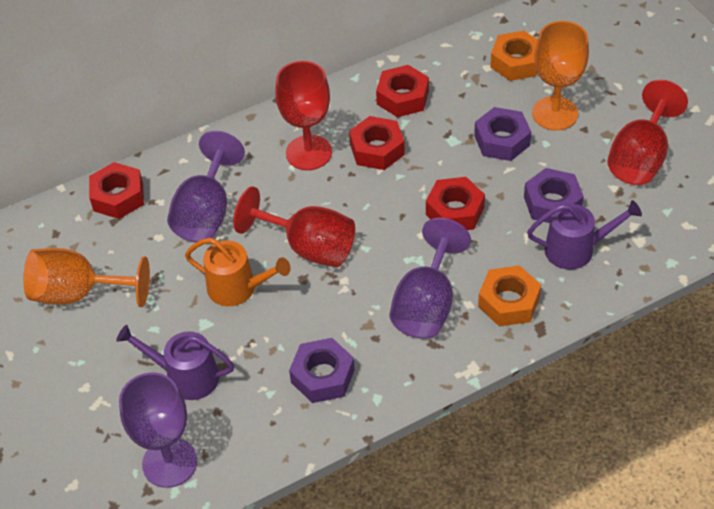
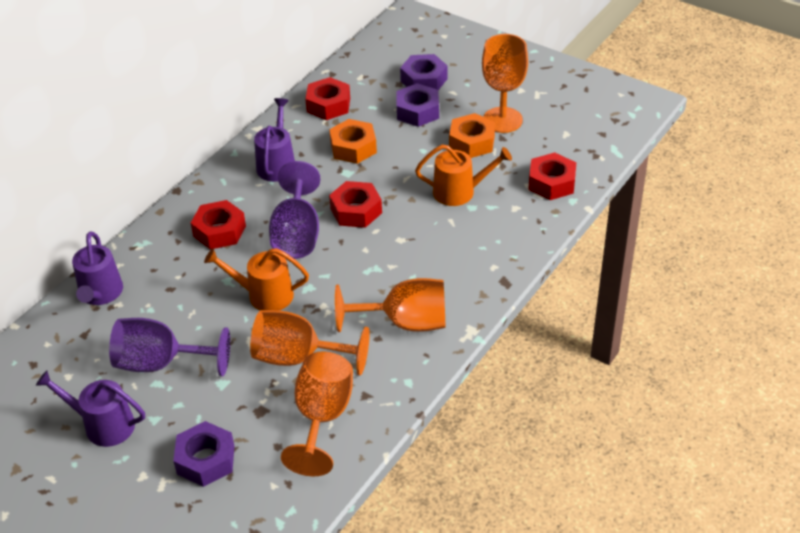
orange goblet: [23,248,150,307] [532,21,589,130] = 2 -> [250,310,370,376] [281,351,353,476] [335,278,445,332] [482,34,528,133] = 4
orange watering can: [185,238,291,306] = 1 -> [204,248,309,311] [415,144,512,206] = 2
purple goblet: [119,373,197,488] [167,131,245,242] [390,218,471,339] = 3 -> [109,318,230,376] [269,161,320,259] = 2
purple watering can: [116,325,234,400] [527,200,642,270] = 2 -> [36,370,145,447] [72,232,123,305] [254,98,295,182] = 3
red goblet: [233,186,355,267] [275,61,332,170] [607,80,688,185] = 3 -> none = 0

